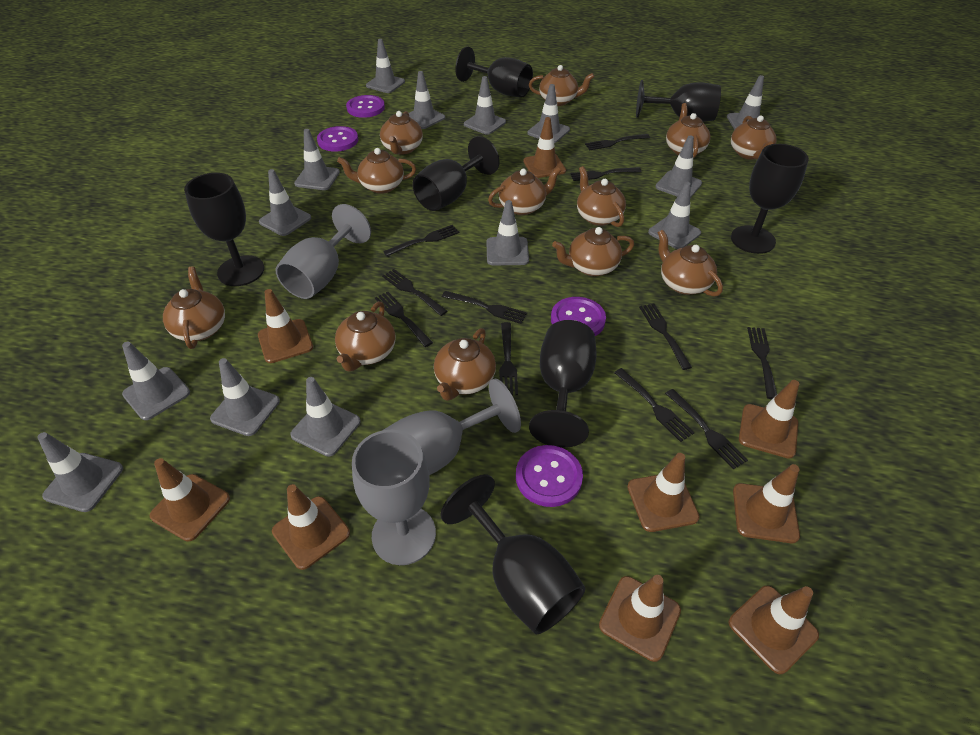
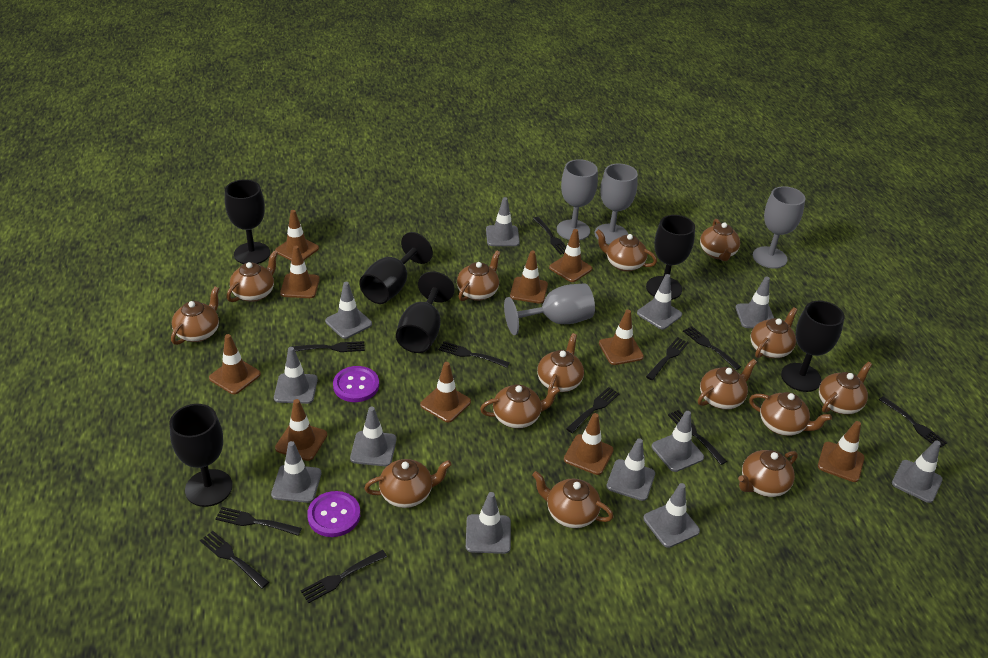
black goblet: [184,173,264,286] [412,136,499,211] [440,474,586,634] [455,46,533,98] [529,320,597,448] [636,80,721,122] [731,144,809,254] = 7 -> [170,404,233,507] [225,179,270,264] [359,232,433,304] [396,271,455,353] [646,215,695,300] [781,301,844,392] = 6
brown teapot: [163,266,225,349] [335,301,396,372] [337,148,416,194] [380,111,423,155] [434,328,496,401] [488,167,561,215] [529,65,595,106] [552,227,634,276] [577,166,626,227] [657,230,723,297] [666,103,711,158] [731,116,776,160] = 12 -> [171,286,219,345] [227,251,278,302] [364,459,452,508] [457,250,500,301] [480,384,560,428] [532,471,613,528] [537,333,584,393] [596,229,657,272] [698,359,757,409] [700,219,740,261] [738,450,798,497] [749,392,832,436] [751,307,798,358] [819,362,872,415] = 14
brown traffic cone: [150,458,230,542] [258,289,313,363] [272,484,350,570] [523,117,566,178] [599,575,681,662] [627,453,699,532] [729,586,819,674] [733,464,800,543] [739,380,799,459] = 9 -> [209,334,261,394] [275,210,319,261] [275,399,327,461] [280,246,320,298] [420,362,471,422] [510,250,548,304] [549,229,592,282] [564,413,614,475] [599,310,644,365] [818,421,865,482] = 10
grey goblet: [275,204,371,299] [352,430,436,565] [382,379,521,475] = 3 -> [504,283,595,335] [557,159,598,240] [595,163,638,244] [753,186,806,269] = 4
grey traffic cone: [37,432,123,512] [122,342,190,420] [210,358,280,436] [259,169,311,236] [290,377,360,457] [294,129,340,190] [366,39,405,93] [409,71,445,129] [464,76,506,135] [486,200,529,265] [528,84,570,143] [648,182,701,249] [655,136,702,198] [727,75,764,130] = 14 -> [271,441,321,503] [274,347,318,404] [325,282,372,339] [350,407,397,466] [466,492,511,554] [486,197,520,246] [606,438,655,501] [637,274,682,330] [643,483,700,548] [652,411,704,472] [736,277,774,328] [892,441,943,503] = 12
purple button: [317,126,358,152] [346,95,385,118] [516,445,583,507] [551,297,606,336] = 4 -> [307,491,360,537] [333,366,379,402] = 2

